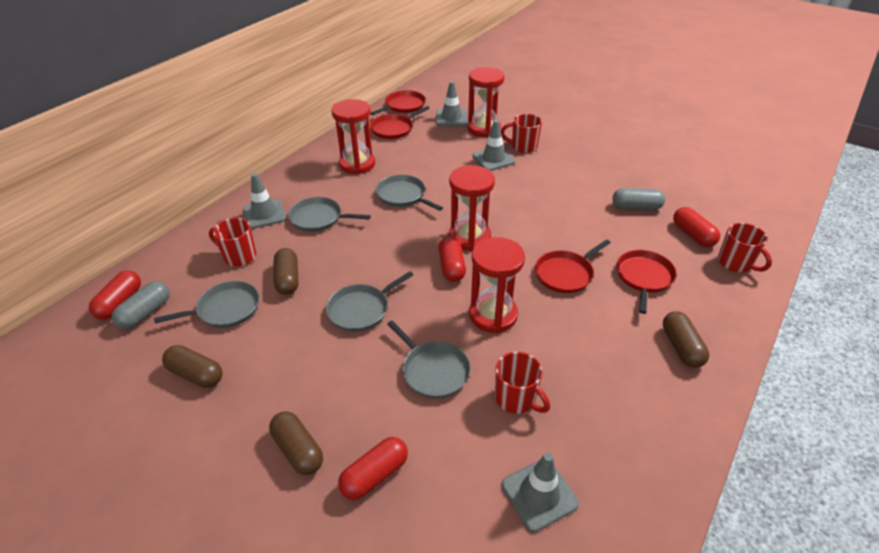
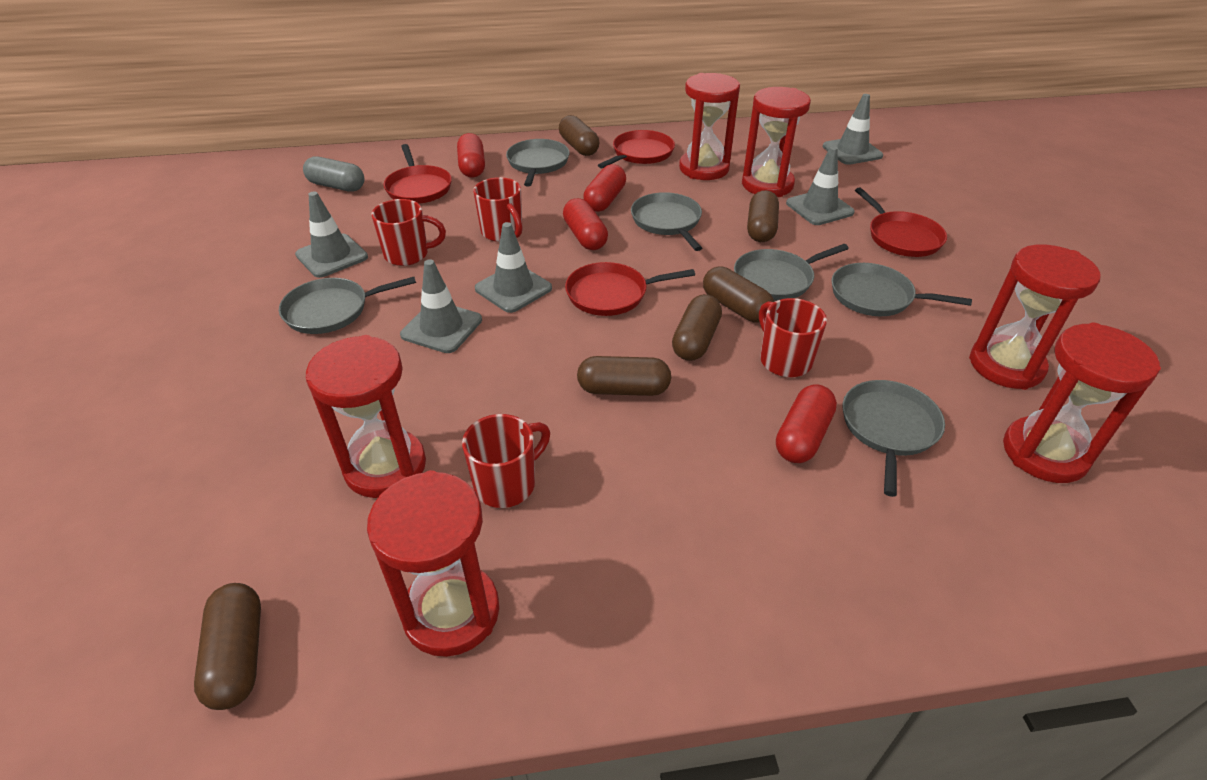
brown capsule: [162,345,222,388] [269,411,323,475] [274,248,299,295] [663,311,709,368] = 4 -> [194,583,261,710] [559,115,599,156] [577,356,671,396] [672,294,722,361] [703,267,774,322] [747,190,779,242] = 6
grey capsule: [112,281,170,329] [612,188,665,210] = 2 -> [303,156,365,192] = 1
grey pan: [154,281,259,328] [288,197,371,232] [326,271,414,332] [376,175,443,211] [387,320,471,399] = 5 -> [279,277,416,334] [506,139,570,187] [631,192,702,251] [734,244,849,301] [831,263,972,316] [843,380,945,497] = 6
grey traffic cone: [243,173,286,229] [436,81,467,126] [472,120,516,171] [502,453,579,532] = 4 -> [295,191,368,278] [400,259,482,353] [475,222,552,313] [786,146,855,225] [823,94,883,165] = 5
red hourglass: [331,99,375,174] [449,165,495,251] [467,67,504,137] [469,237,525,333] = 4 -> [305,335,426,498] [367,470,499,657] [679,73,740,180] [742,87,811,197] [969,244,1101,390] [1003,323,1161,483] = 6

